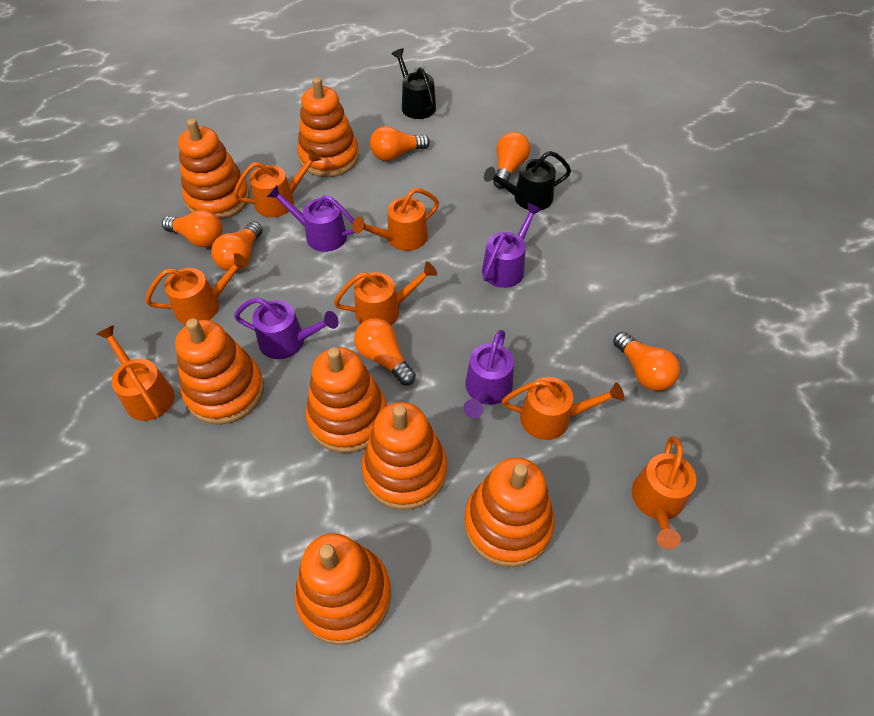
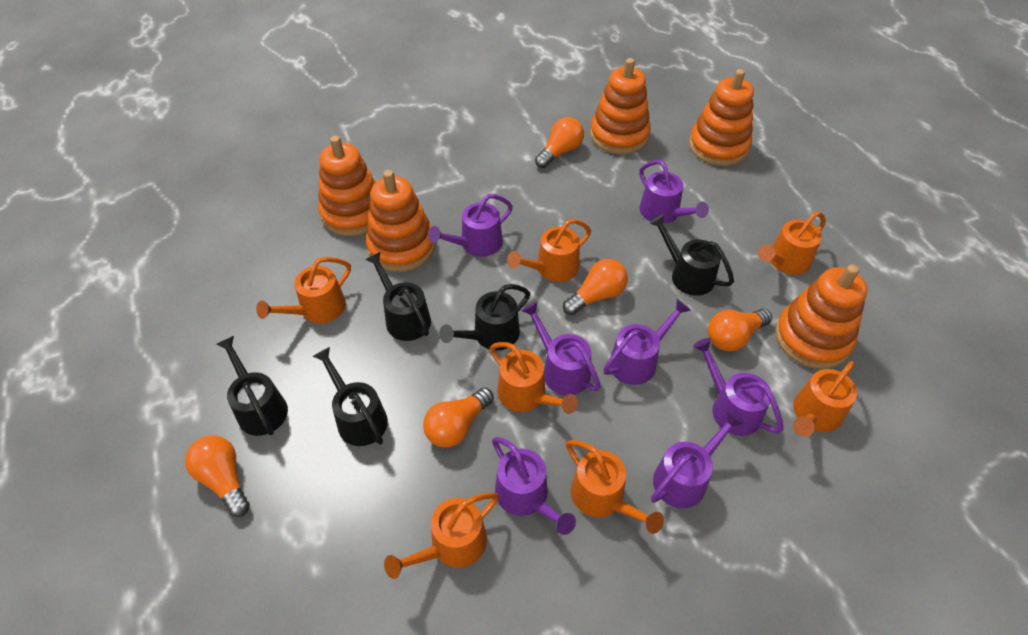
black watering can: [392,49,436,119] [484,151,571,210] = 2 -> [216,336,288,436] [313,347,388,446] [365,252,431,341] [439,284,530,350] [650,214,734,296] = 5
orange light bulb: [162,210,223,247] [211,222,263,271] [354,318,416,385] [370,126,430,161] [493,132,530,189] [613,332,680,391] = 6 -> [185,435,250,517] [423,387,494,448] [535,117,584,168] [563,259,628,315] [708,309,772,351] = 5
orange stacking toy: [175,319,264,425] [178,119,250,220] [295,533,391,645] [297,77,359,177] [306,347,387,453] [362,402,447,510] [464,457,555,567] = 7 -> [318,136,376,236] [366,170,435,272] [590,58,651,154] [689,69,754,166] [775,265,868,369] = 5
purple watering can: [234,297,339,359] [267,185,355,252] [463,330,514,418] [482,203,542,288] = 4 -> [428,194,513,257] [492,437,576,535] [521,302,601,395] [603,299,691,385] [639,160,709,224] [651,410,744,508] [693,338,783,436] = 7

